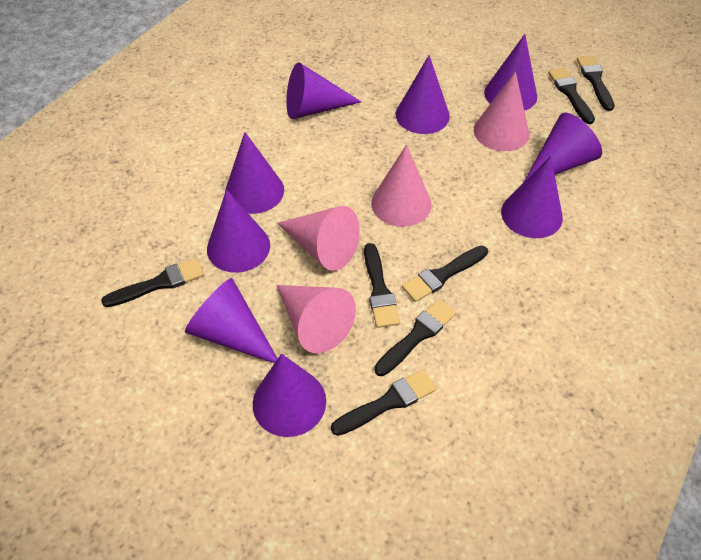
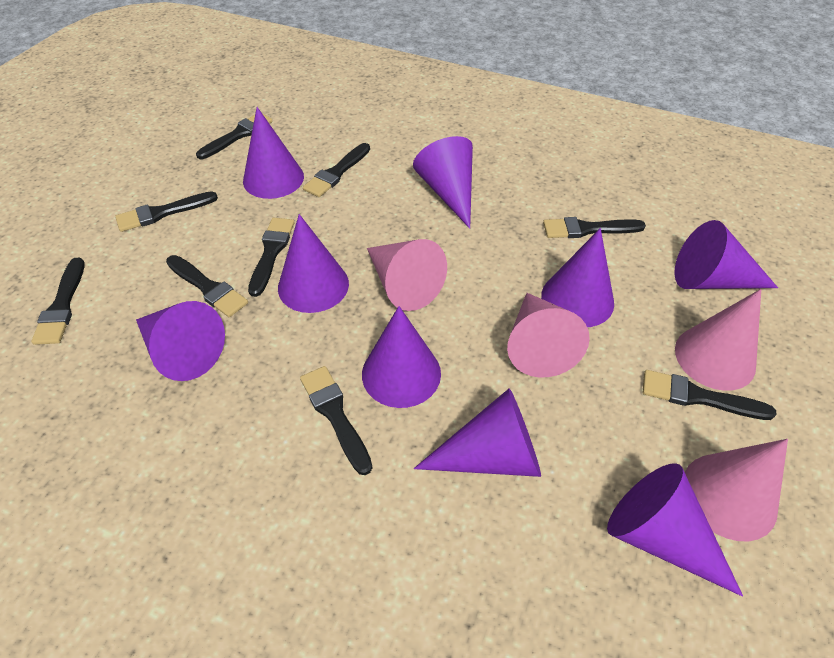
black brush: [101,258,204,307] [331,369,437,436] [364,243,400,328] [374,299,456,376] [402,246,488,302] [548,68,595,124] [577,56,615,111] = 7 -> [31,258,85,345] [115,191,218,232] [166,255,248,317] [196,113,273,159] [248,218,294,297] [300,366,372,475] [303,143,370,197] [543,217,646,238] [643,370,777,420] = 9

